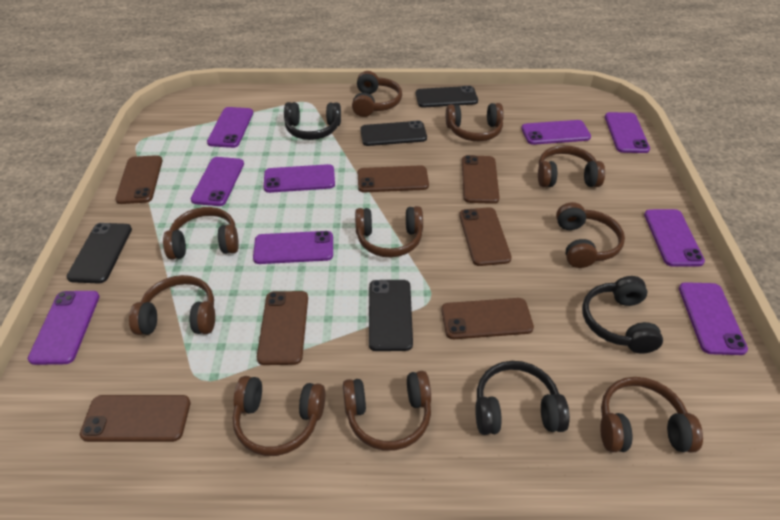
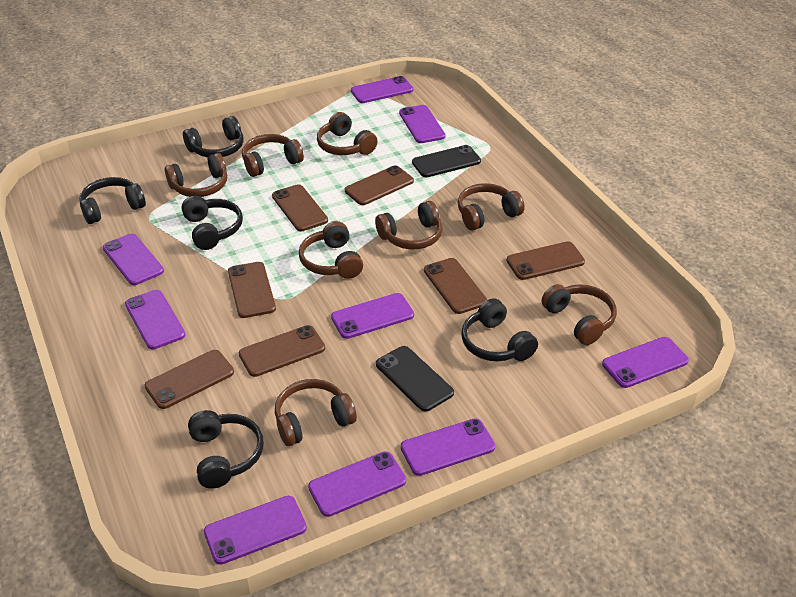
black headphones: [284,102,341,140] [475,361,570,435] [582,276,663,354] = 3 -> [79,177,146,224] [181,196,243,250] [183,116,243,158] [188,410,264,489] [461,298,538,361] = 5
black phone: [66,223,132,283] [360,121,427,146] [369,280,413,351] [416,86,478,108] = 4 -> [376,346,454,411] [412,145,481,177] = 2
brown headphones: [129,275,215,335] [163,207,239,260] [233,376,325,456] [343,371,431,451] [352,71,402,117] [355,206,423,257] [446,103,504,141] [538,145,605,187] [556,202,625,268] [600,377,703,452] = 10 -> [165,153,227,197] [242,134,304,177] [275,379,357,446] [299,221,363,279] [317,112,378,155] [375,201,443,249] [458,183,525,231] [541,284,617,345] = 8

